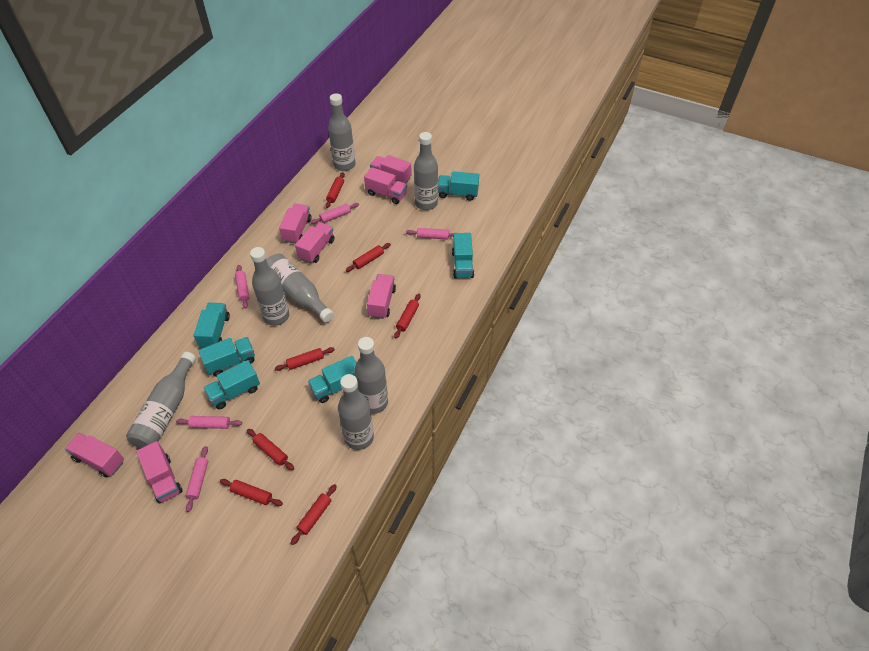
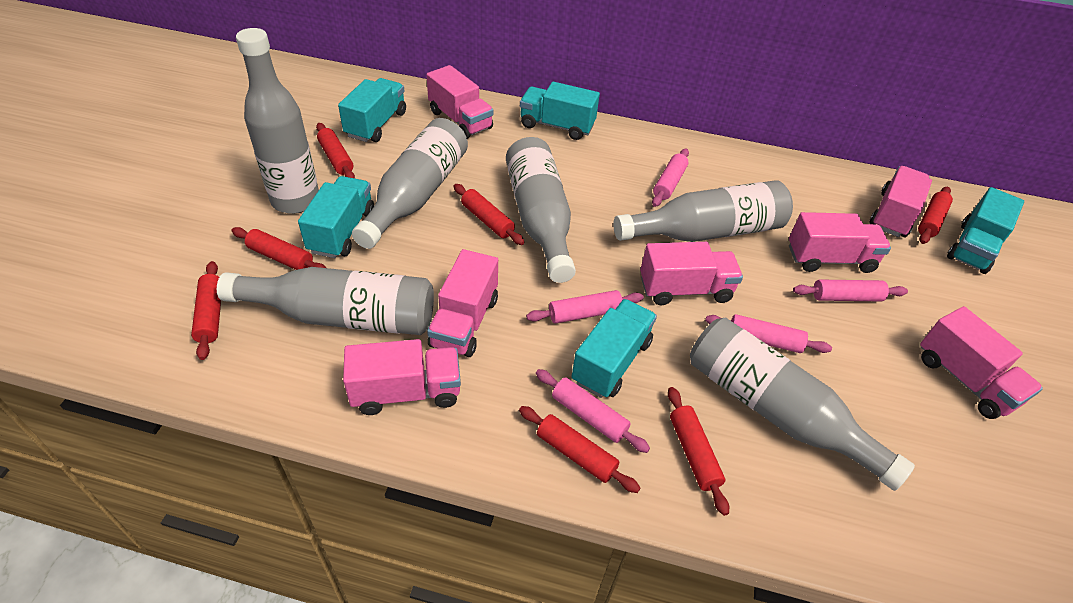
grey bottle: [126,352,196,449] [250,247,289,326] [267,254,334,323] [328,93,355,171] [338,374,374,450] [354,337,388,414] [414,132,438,210] = 7 -> [217,267,434,335] [236,28,319,214] [352,118,468,249] [506,137,576,283] [613,180,793,242] [690,318,915,491] = 6
turquoise truck: [194,303,230,348] [199,337,255,377] [204,360,260,409] [308,356,357,403] [438,171,479,201] [452,233,474,278] = 6 -> [298,176,374,258] [338,78,406,142] [520,82,600,140] [572,299,657,398] [947,187,1024,274] = 5

